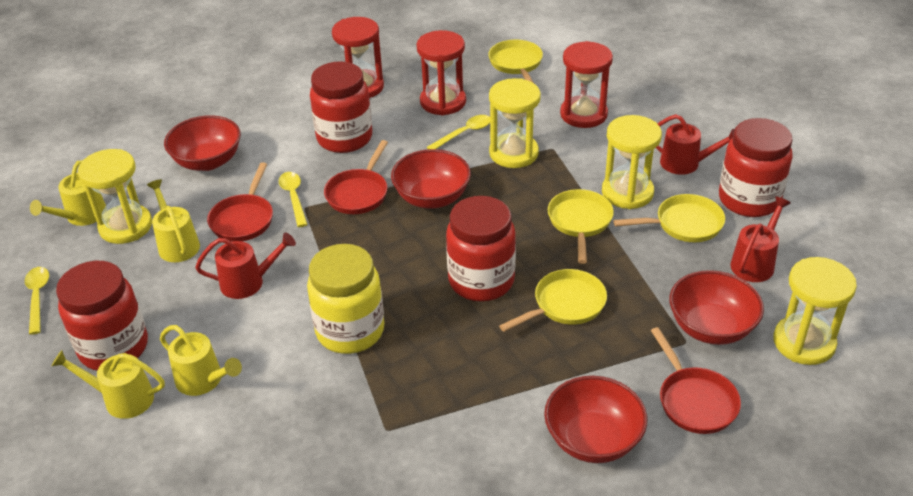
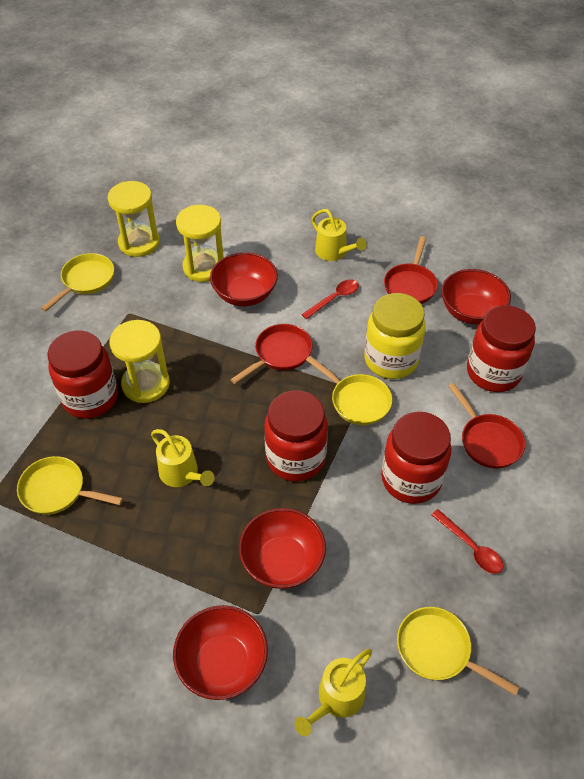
red hourglass: [332,17,384,98] [416,30,466,115] [560,41,613,128] = 3 -> none = 0
red spoon: none = 0 -> [301,279,359,319] [431,509,503,574] = 2
red watering can: [195,233,296,299] [656,114,735,175] [730,197,791,282] = 3 -> none = 0
yellow hourglass: [78,149,152,244] [489,78,541,168] [602,115,662,209] [773,257,857,365] = 4 -> [108,181,160,257] [110,320,170,403] [176,205,224,282] = 3
yellow spoon: [25,267,49,335] [279,172,308,227] [426,115,490,149] = 3 -> none = 0
yellow watering can: [30,160,106,226] [51,350,165,419] [147,180,200,262] [160,325,242,396] = 4 -> [151,429,215,487] [294,649,372,736] [311,209,367,261] = 3

